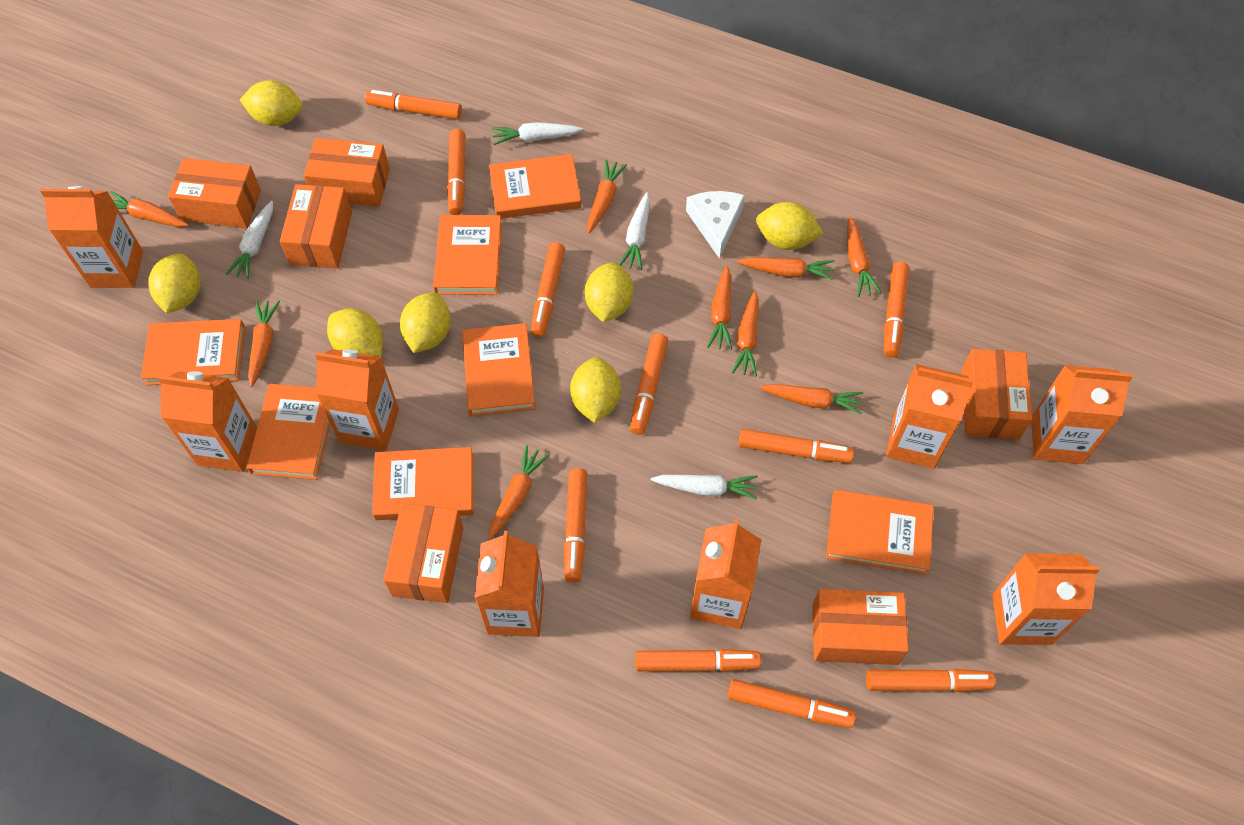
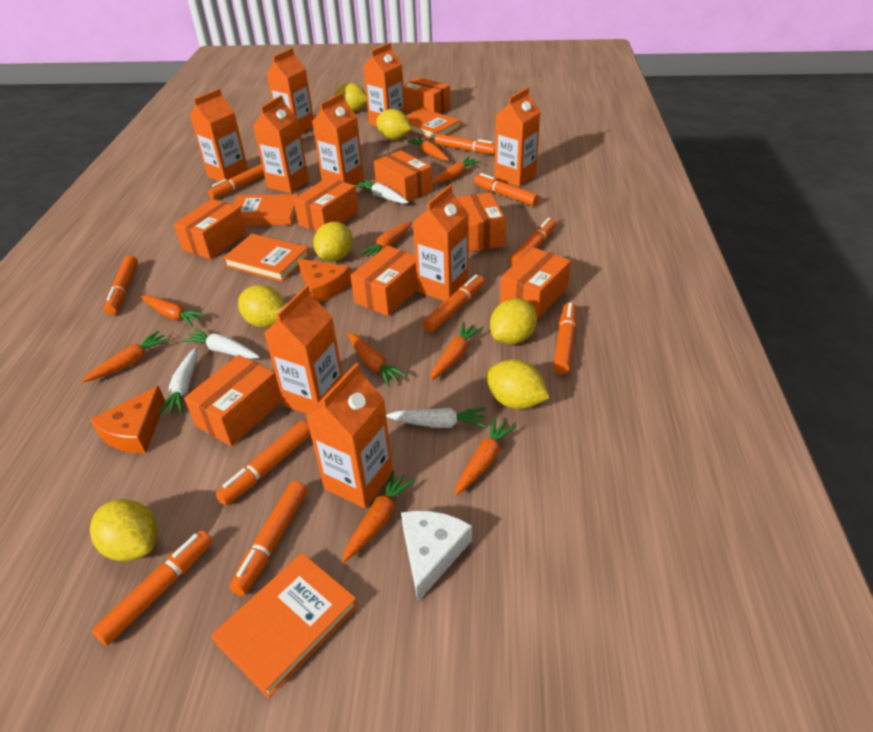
orange book: [141,319,245,385] [247,384,330,480] [372,447,474,520] [433,215,502,295] [462,323,536,416] [489,154,581,219] [826,490,934,575] = 7 -> [211,553,358,698] [223,234,309,282] [233,194,298,226] [406,108,460,140] = 4
orange box: [168,158,261,228] [280,184,352,269] [304,138,390,207] [384,503,463,603] [812,589,909,665] [961,349,1032,440] = 6 -> [174,199,247,259] [184,355,283,446] [293,177,359,232] [350,246,417,316] [374,150,433,202] [403,77,450,114] [456,192,506,252] [500,247,571,319] = 8
orange carton: [40,186,143,288] [157,371,257,472] [315,349,399,451] [475,531,544,637] [690,519,761,629] [886,364,974,469] [992,554,1100,645] [1031,365,1133,464] = 8 -> [190,89,248,182] [253,95,309,193] [264,285,343,414] [266,48,314,134] [306,363,393,508] [312,93,364,185] [363,43,405,127] [413,185,469,301] [494,87,540,187] = 9
orange cheese: none = 0 -> [90,386,165,453] [298,258,351,303] = 2

